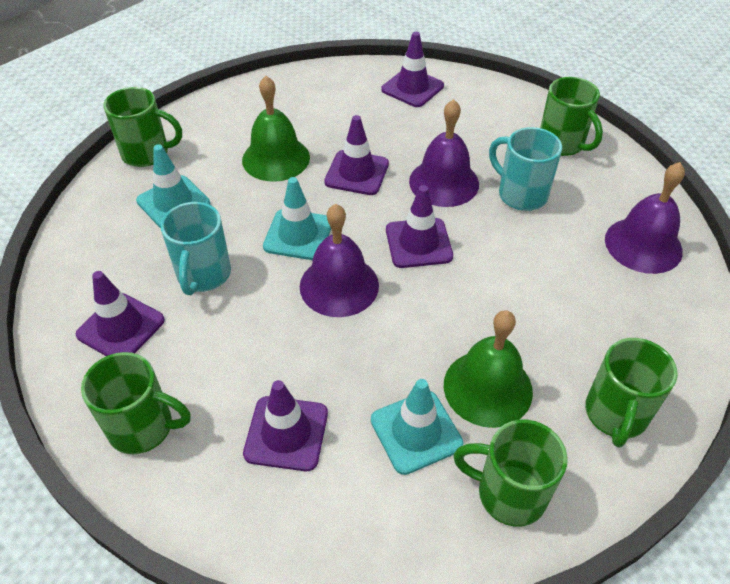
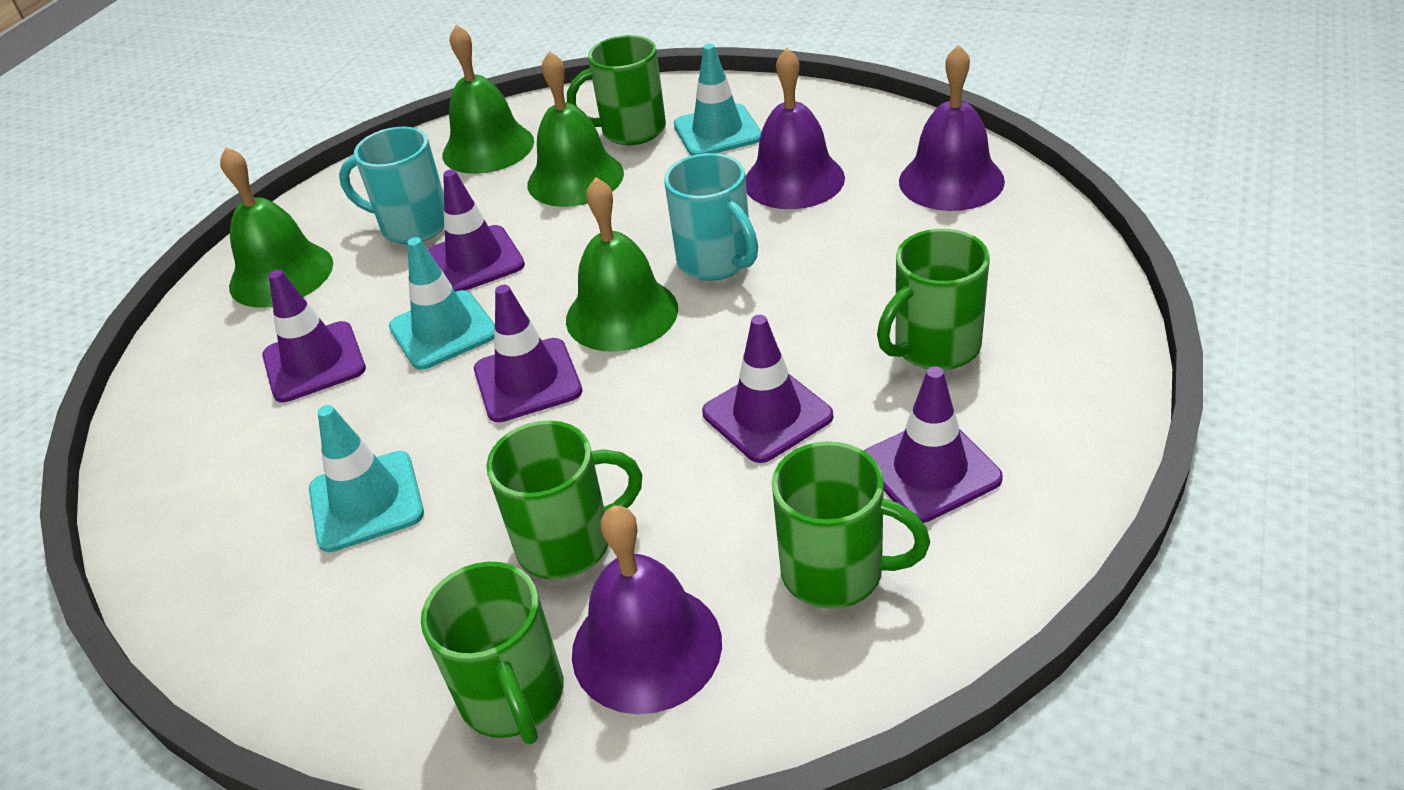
green bell: [242,76,310,182] [444,310,533,428] = 2 -> [220,147,333,308] [442,25,534,174] [528,51,624,207] [566,177,678,352] = 4

